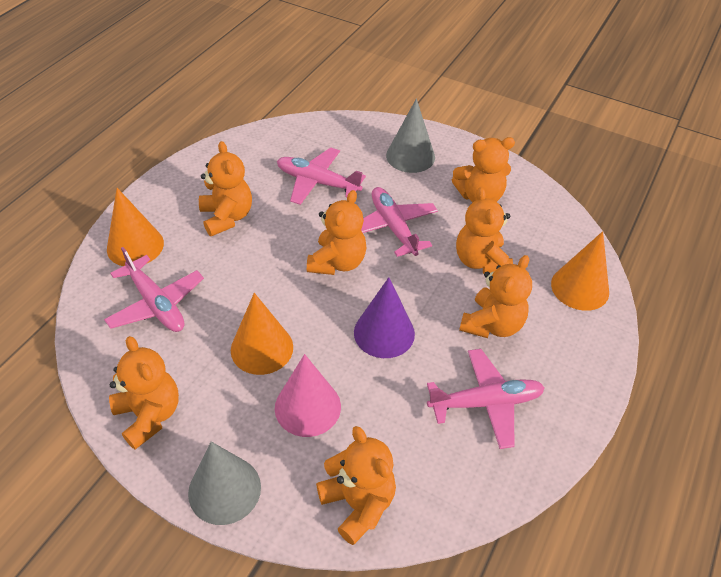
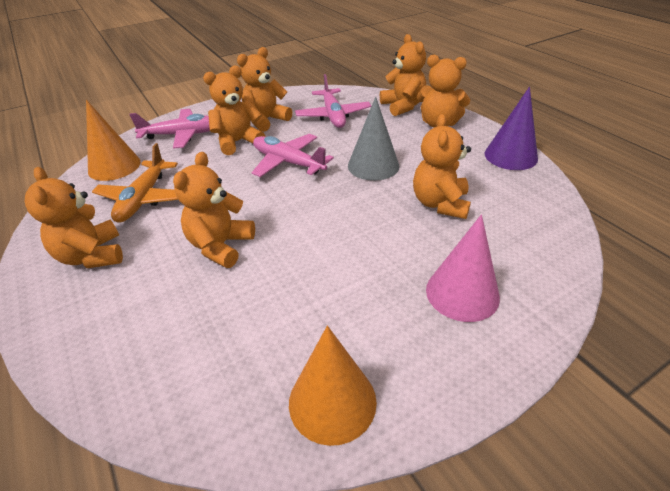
grey cone: [188,442,261,525] [386,98,435,173] = 2 -> [348,97,399,181] = 1
orange cone: [107,188,164,266] [231,293,293,375] [551,231,609,311] = 3 -> [86,100,141,181] [289,326,377,446] = 2
orange plane: none = 0 -> [92,143,178,223] = 1
pink plane: [104,247,204,332] [277,147,366,205] [361,187,438,257] [427,349,545,449] = 4 -> [129,109,210,149] [252,134,334,177] [295,74,371,128] = 3

